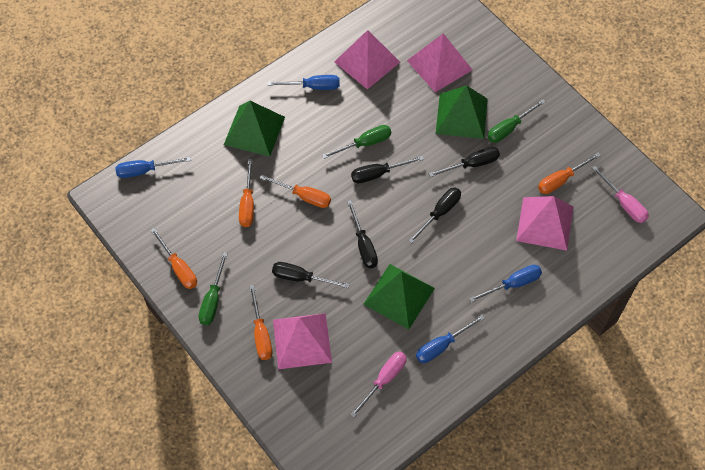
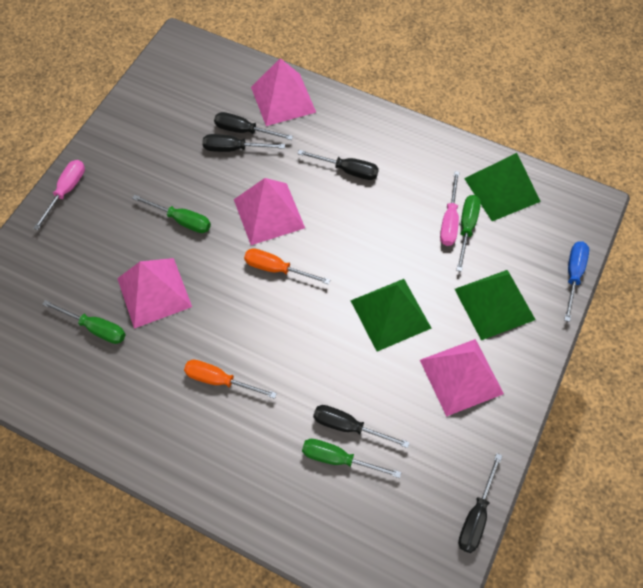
blue screwdriver: [115,157,191,178] [268,75,340,90] [416,315,485,363] [469,265,542,302] = 4 -> [564,241,589,322] = 1
green screwdriver: [199,252,228,325] [322,125,391,159] [487,99,546,143] = 3 -> [42,300,126,344] [132,195,211,233] [302,439,401,478] [456,195,481,272] = 4
orange screwdriver: [151,228,197,289] [239,159,254,227] [249,285,272,360] [260,175,331,208] [538,153,601,194] = 5 -> [184,360,277,399] [244,248,330,285] = 2

